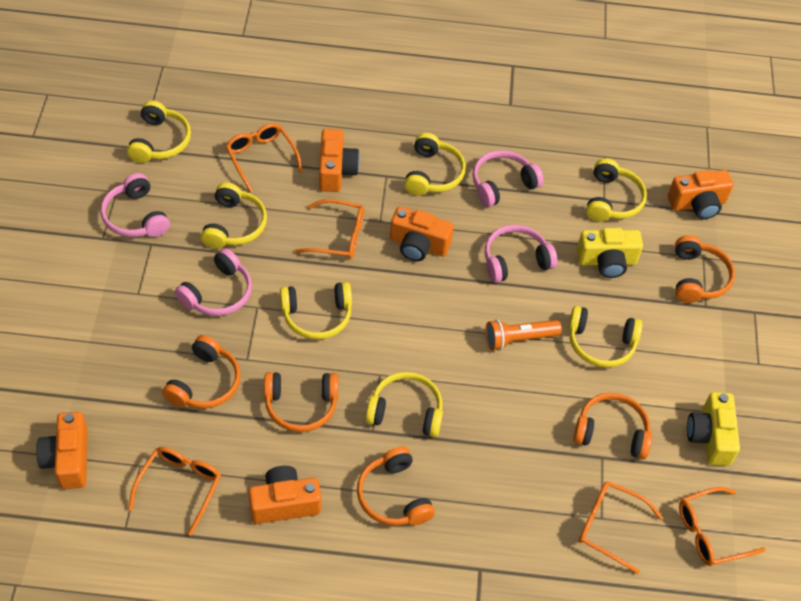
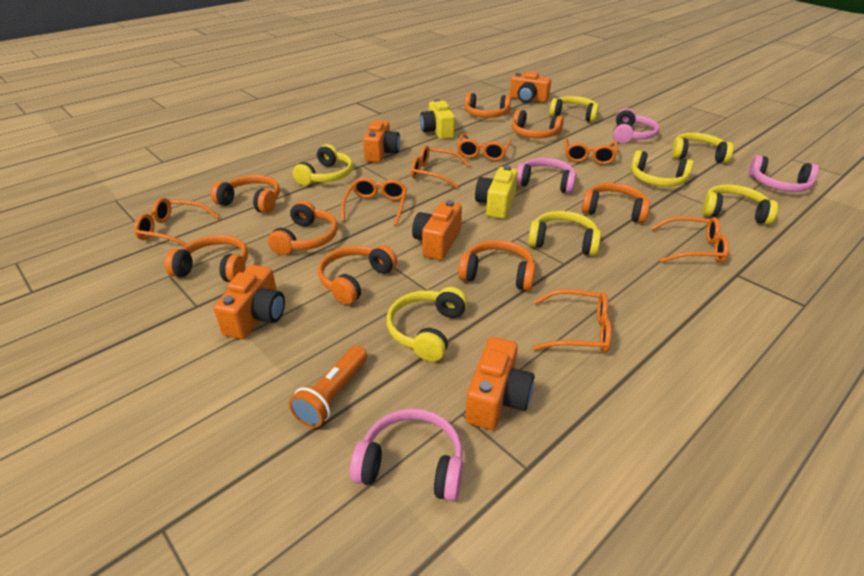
orange glasses: [128,447,221,536] [225,123,303,192] [295,199,364,259] [579,481,663,574] [679,487,766,566] = 5 -> [134,198,219,246] [341,177,407,226] [411,145,470,188] [457,134,512,161] [532,289,611,353] [564,138,618,165] [651,216,729,263] = 7
orange headphones: [162,335,241,409] [264,372,338,432] [357,446,435,526] [574,393,652,459] [675,235,735,303] = 5 -> [165,235,248,282] [211,175,280,214] [268,201,338,255] [318,245,397,305] [458,240,536,291] [465,93,511,118] [512,109,564,138] [581,183,650,223] = 8

